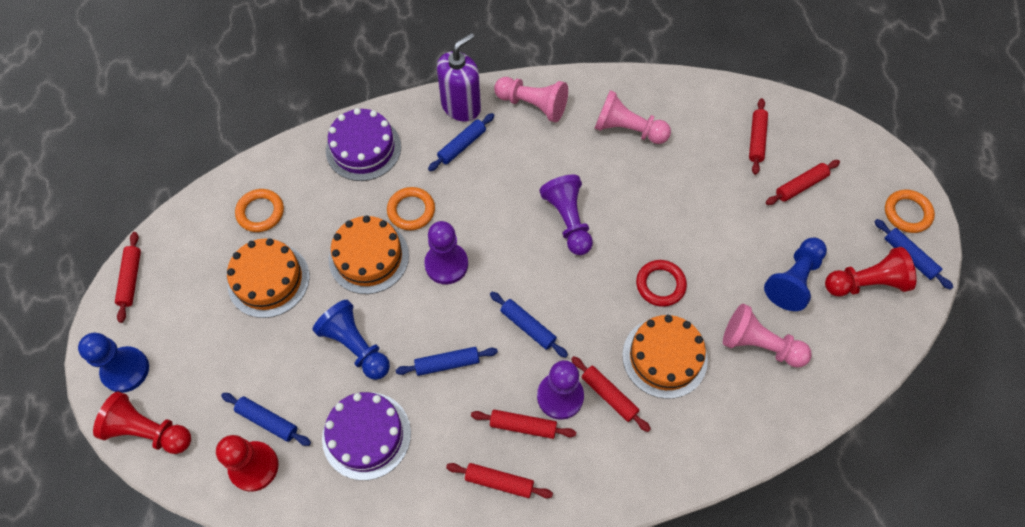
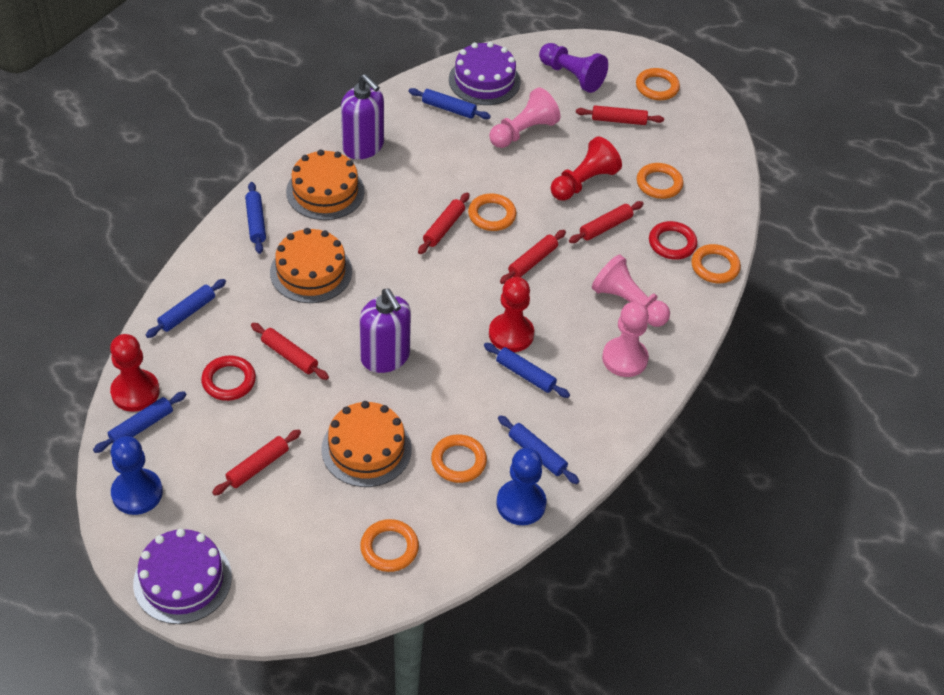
blue pawn: [78,333,149,393] [312,300,390,380] [764,237,827,311] = 3 -> [111,436,163,515] [496,448,546,525] = 2
blue rolling pin: [221,393,311,446] [396,347,498,376] [428,113,494,171] [490,292,568,358] [874,219,953,290] = 5 -> [93,391,186,453] [146,279,226,338] [245,182,266,254] [408,88,491,119] [484,343,570,398] [498,415,579,484] = 6
orange ring: [235,189,284,232] [387,187,435,230] [885,190,935,233] = 3 -> [360,519,419,572] [431,434,487,483] [468,193,516,231] [636,68,680,100] [637,163,683,199] [691,244,741,283] = 6
purple pawn: [424,221,468,284] [537,360,584,420] [539,174,593,255] = 3 -> [539,43,608,93] = 1
purple soap dispenser: [437,33,481,122] = 1 -> [341,74,384,159] [360,289,411,373] = 2
red ring: [636,260,687,307] = 1 -> [201,355,256,401] [649,221,697,260] = 2

